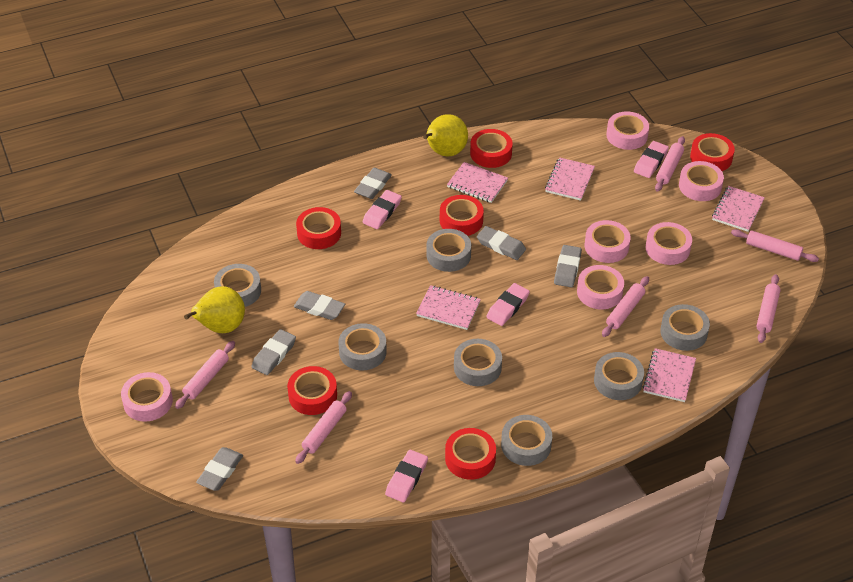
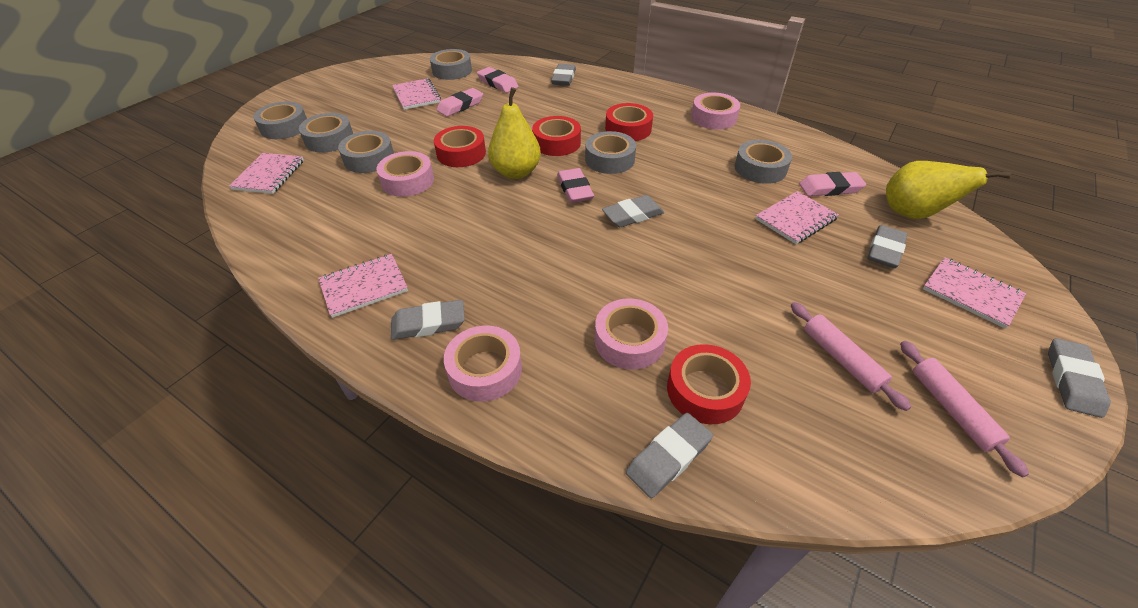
grey tape: [214,264,261,307] [338,323,387,371] [426,229,471,272] [454,339,502,386] [501,415,552,466] [594,352,644,400] [660,304,710,351] = 7 -> [253,101,307,139] [299,113,353,152] [338,131,394,173] [430,49,472,80] [585,131,636,174] [735,140,792,184] = 6
pink rolling pin: [175,341,235,409] [295,391,352,464] [602,276,649,337] [655,136,685,192] [731,229,819,262] [756,274,781,343] = 6 -> [791,302,911,411] [900,341,1029,478] = 2
pink tape: [121,372,173,422] [577,265,624,309] [585,220,631,263] [606,111,649,150] [646,222,692,265] [679,161,724,201] = 6 -> [376,151,434,197] [444,325,522,402] [595,298,668,369] [691,93,740,130] = 4
red tape: [287,366,337,415] [296,207,341,249] [440,195,484,236] [445,428,496,480] [470,129,513,168] [690,133,735,171] = 6 -> [434,126,486,167] [532,116,581,156] [605,103,653,141] [667,344,751,424] = 4

